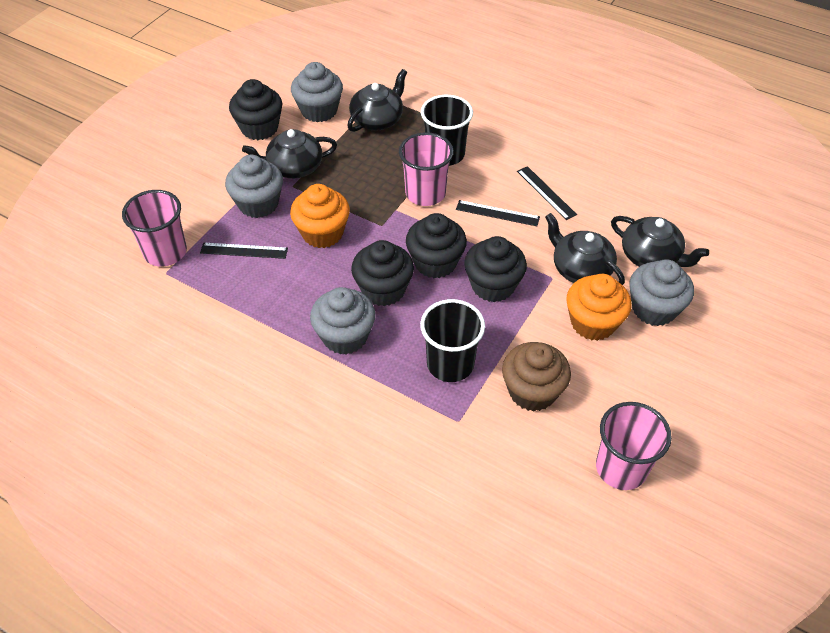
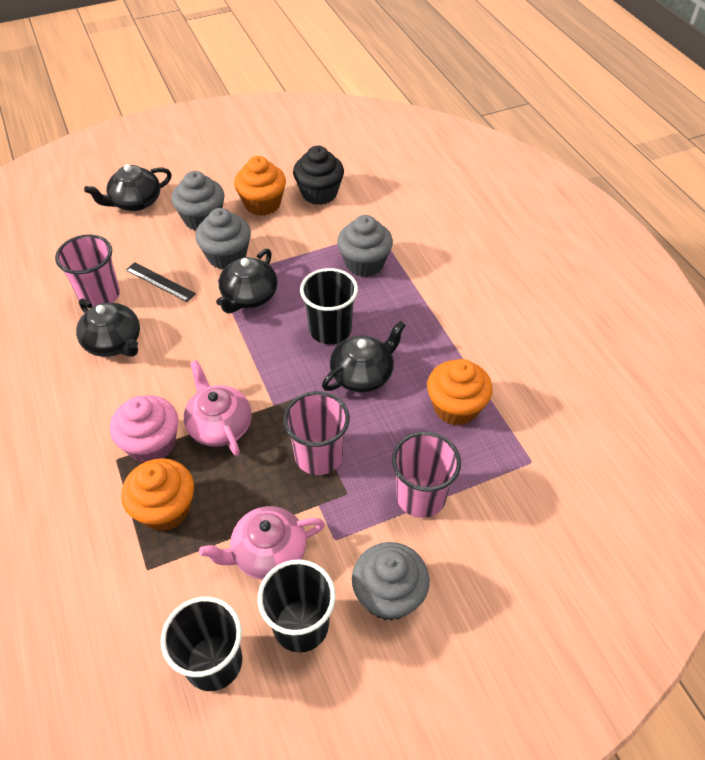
black cup: [420,299,485,382] [421,95,473,166] = 2 -> [161,597,242,691] [258,559,336,653] [300,268,358,344] = 3
black cupcake: [229,79,282,140] [351,240,414,306] [406,213,467,278] [464,236,527,302] = 4 -> [293,146,344,205] = 1
black ruler: [200,242,288,259] [456,200,540,226] [517,166,577,220] = 3 -> [126,262,196,302] = 1
brown cupcake: [502,342,571,411] = 1 -> none = 0
orange cupcake: [290,184,350,248] [566,274,632,341] = 2 -> [121,458,194,531] [234,156,286,216] [427,359,492,426] = 3
pink cupcake: none = 0 -> [110,395,178,463] = 1
pink teapot: none = 0 -> [184,360,252,456] [199,506,325,580] = 2

